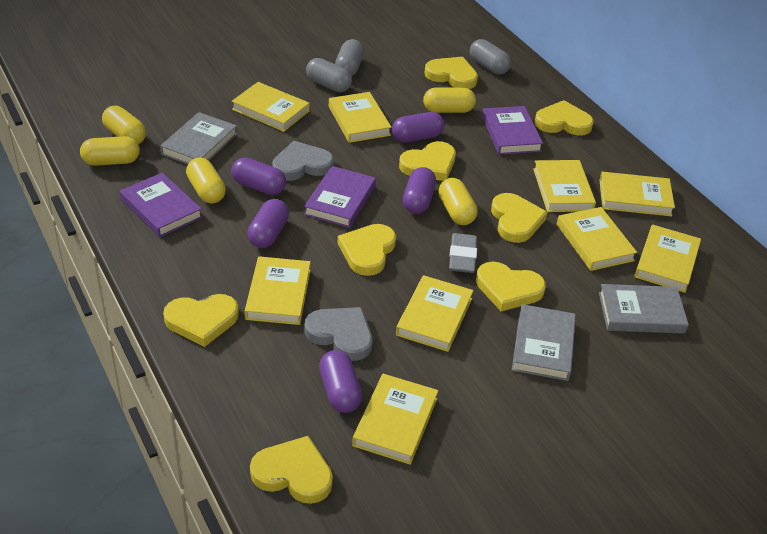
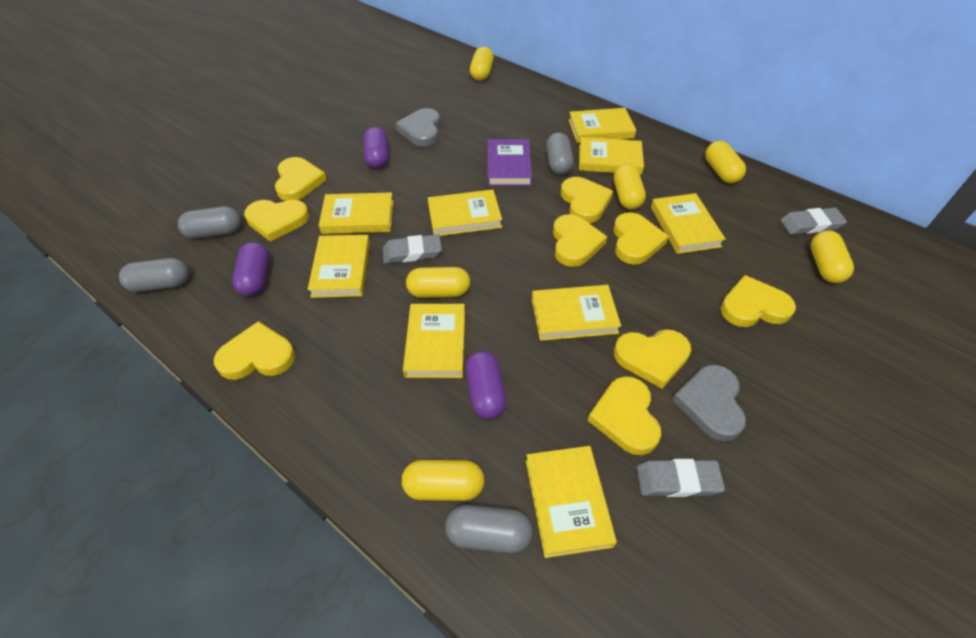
grey book: [160,112,237,164] [512,304,576,381] [599,284,689,334] = 3 -> none = 0
grey capsule: [306,58,352,92] [335,39,364,76] [470,39,511,74] = 3 -> [119,258,189,292] [178,206,241,239] [445,505,533,553] [546,132,574,175] = 4
grey eraser: [449,233,477,273] = 1 -> [383,234,442,264] [637,459,725,497] [781,208,847,234] = 3
purple book: [120,173,202,237] [304,166,376,228] [482,106,543,155] = 3 -> [487,139,532,186] = 1
purple capsule: [231,158,286,195] [247,199,289,248] [319,350,362,413] [392,112,444,142] [403,167,436,214] = 5 -> [232,242,269,296] [363,127,389,169] [465,351,507,419] = 3
yellow capsule: [80,136,140,166] [102,106,146,144] [186,158,226,204] [423,87,476,113] [439,178,478,225] = 5 -> [402,460,485,501] [406,267,470,298] [470,47,494,81] [614,164,646,210] [705,141,746,183] [811,231,854,283] = 6
yellow heart: [163,294,239,347] [250,436,333,504] [338,224,396,276] [399,141,456,181] [424,57,478,89] [476,262,546,311] [491,193,547,243] [534,100,594,136] = 8 -> [214,321,295,380] [244,200,309,242] [275,157,327,201] [553,214,607,267] [561,177,613,223] [587,376,661,455] [613,212,669,264] [614,329,691,389] [721,275,796,327] = 9

